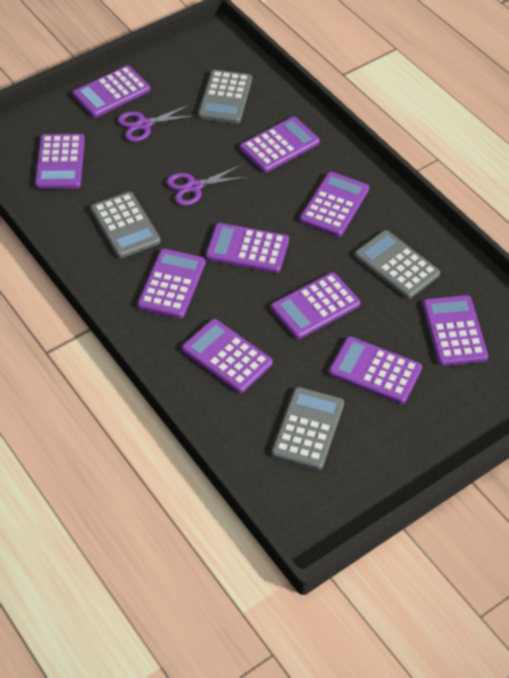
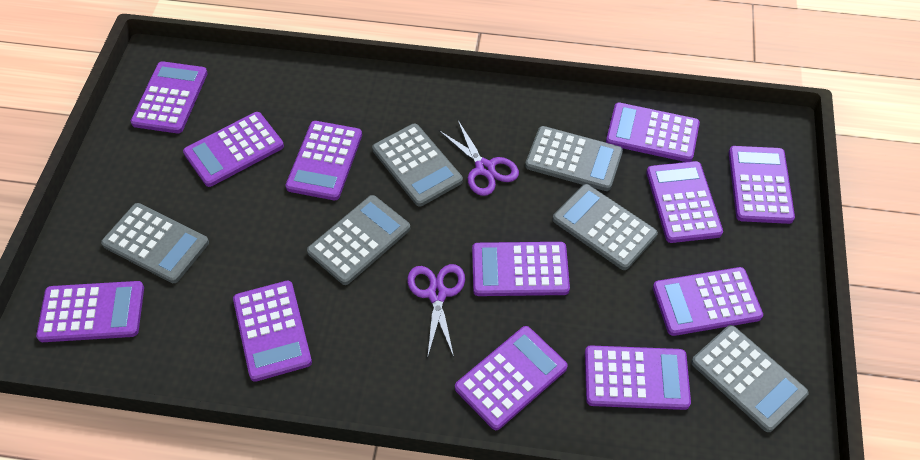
grey calculator: [90,192,161,258] [198,70,252,124] [271,387,344,470] [355,230,440,299] = 4 -> [101,203,209,283] [307,195,410,285] [372,124,463,207] [525,126,623,191] [553,184,658,270] [691,325,809,432] = 6
purple calculator: [35,134,85,189] [72,65,150,118] [137,249,206,319] [182,319,273,393] [206,223,289,273] [240,117,320,173] [271,272,360,339] [300,172,369,237] [329,337,422,404] [423,295,488,366] = 10 -> [36,281,144,342] [131,61,208,133] [183,112,284,187] [233,281,312,382] [285,121,362,200] [455,326,568,430] [472,242,570,296] [585,345,691,410] [606,102,700,162] [646,161,723,243] [653,267,763,336] [729,146,795,224] = 12

